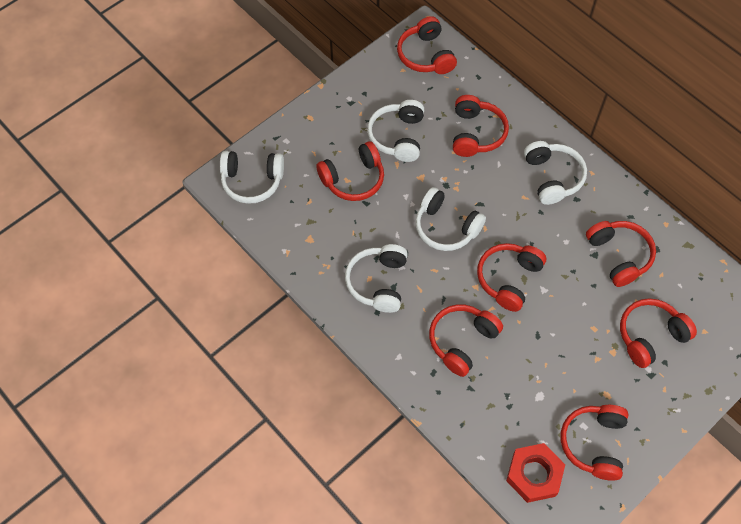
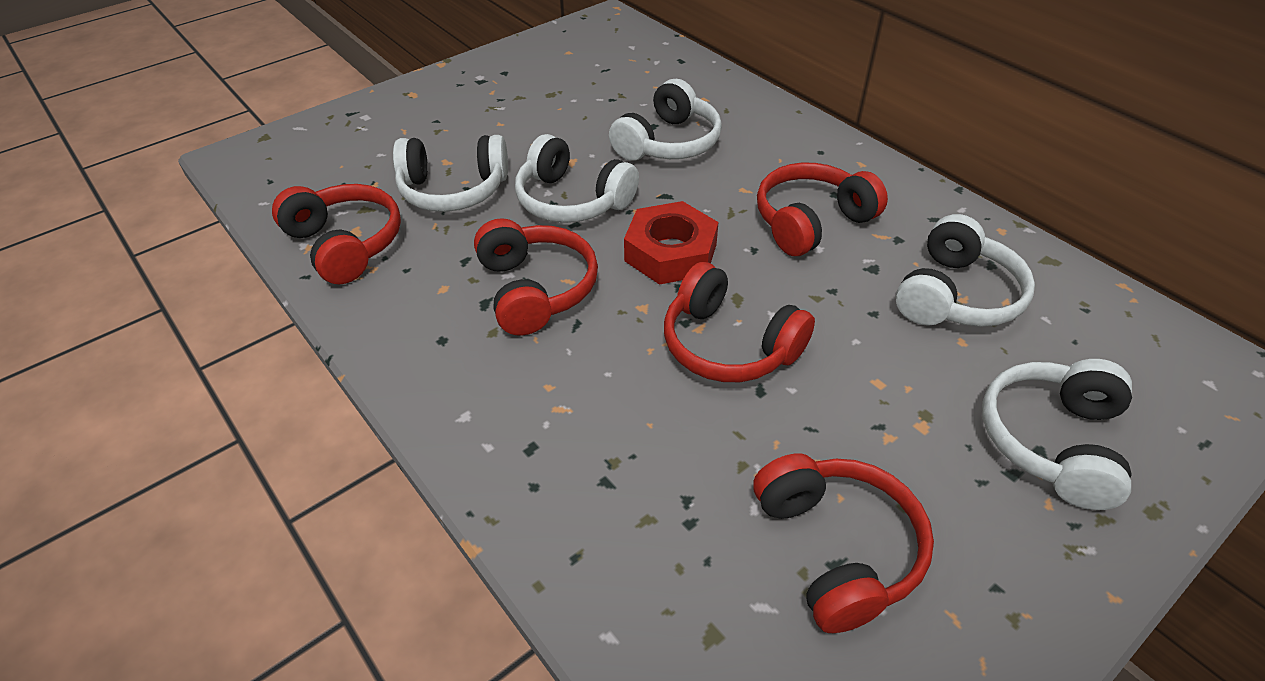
red headphones: [316,141,384,201] [397,16,457,74] [429,304,503,377] [453,95,509,157] [477,243,546,312] [561,405,628,481] [586,221,656,287] [620,298,697,368] = 8 -> [272,184,401,284] [474,218,598,336] [664,262,815,382] [753,453,934,633] [757,162,888,256] = 5

